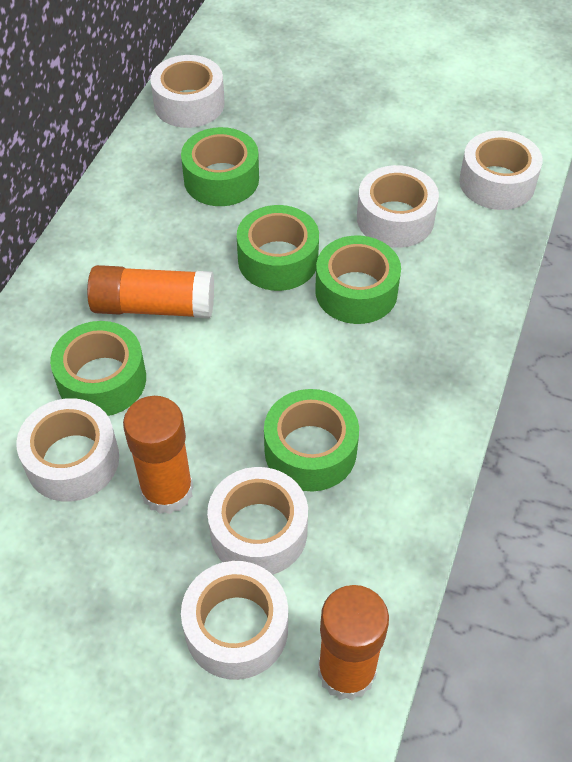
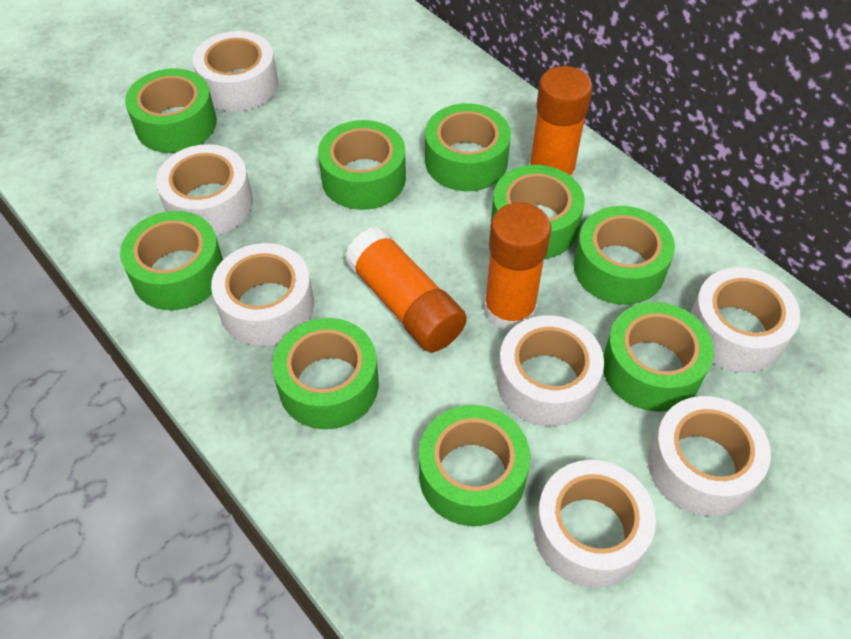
green tape: [50,321,146,416] [181,127,259,206] [237,205,319,291] [264,389,359,491] [315,236,401,324] = 5 -> [120,211,223,310] [125,68,217,153] [272,318,379,429] [318,120,406,210] [419,405,530,526] [425,103,511,191] [491,165,585,259] [574,206,675,305] [603,302,714,412] = 9
white tape: [16,398,119,502] [150,55,225,128] [181,561,288,680] [207,467,308,575] [357,165,439,248] [459,131,543,210] = 6 -> [156,144,253,235] [193,31,278,112] [211,243,314,346] [497,315,604,426] [534,460,656,588] [648,396,771,516] [690,267,800,373] = 7

